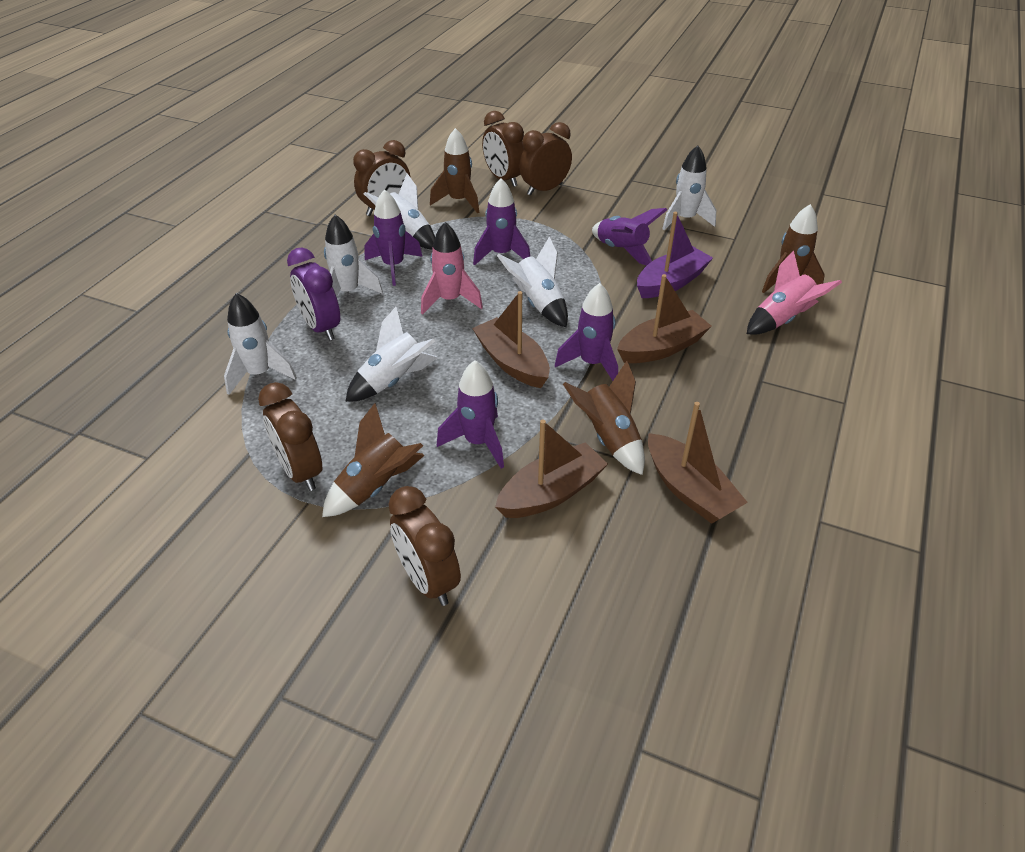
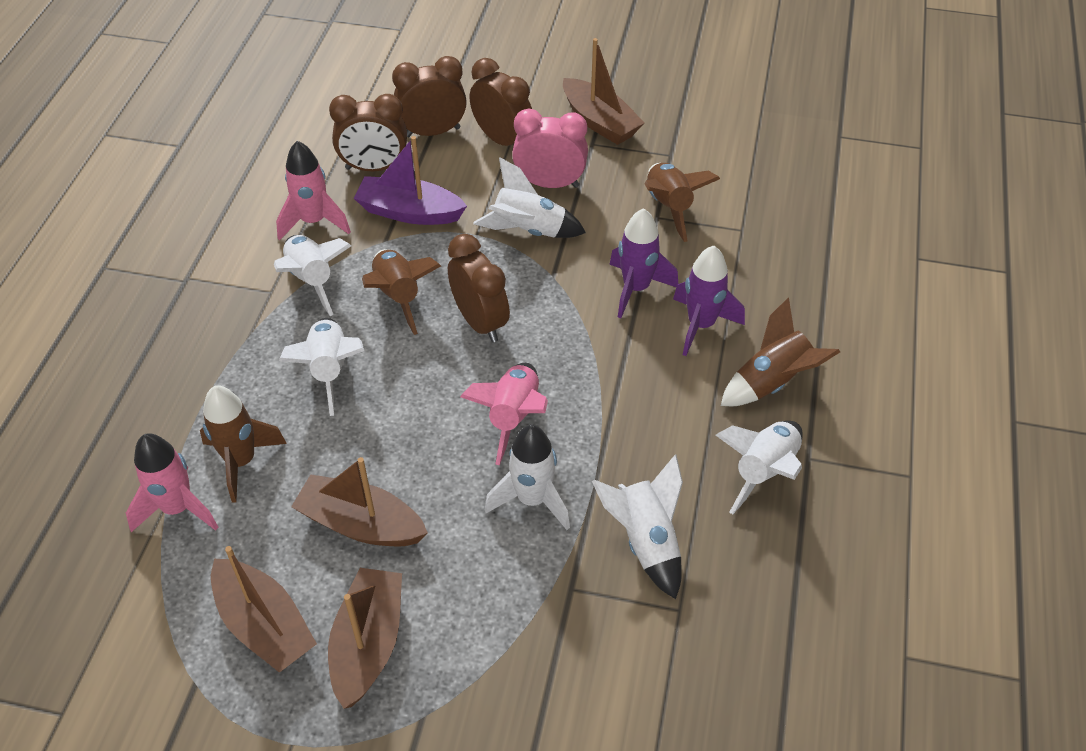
brown clock: [258,382,322,491] [353,140,411,216] [388,486,461,606] [482,111,524,187] [519,122,572,196] = 5 -> [329,94,407,171] [392,56,467,137] [448,234,510,342] [470,58,532,146] = 4
pink clock: none = 0 -> [512,109,588,188] = 1
pink rocket: [421,222,483,315] [747,250,842,335] = 2 -> [126,433,218,532] [276,141,351,241] [460,363,548,465] = 3
purple clock: [287,248,340,341] = 1 -> none = 0
purple rocket: [364,189,423,286] [437,360,504,469] [473,179,530,265] [555,283,618,381] [592,208,667,266] = 5 -> [609,208,678,318] [673,246,745,356] = 2

